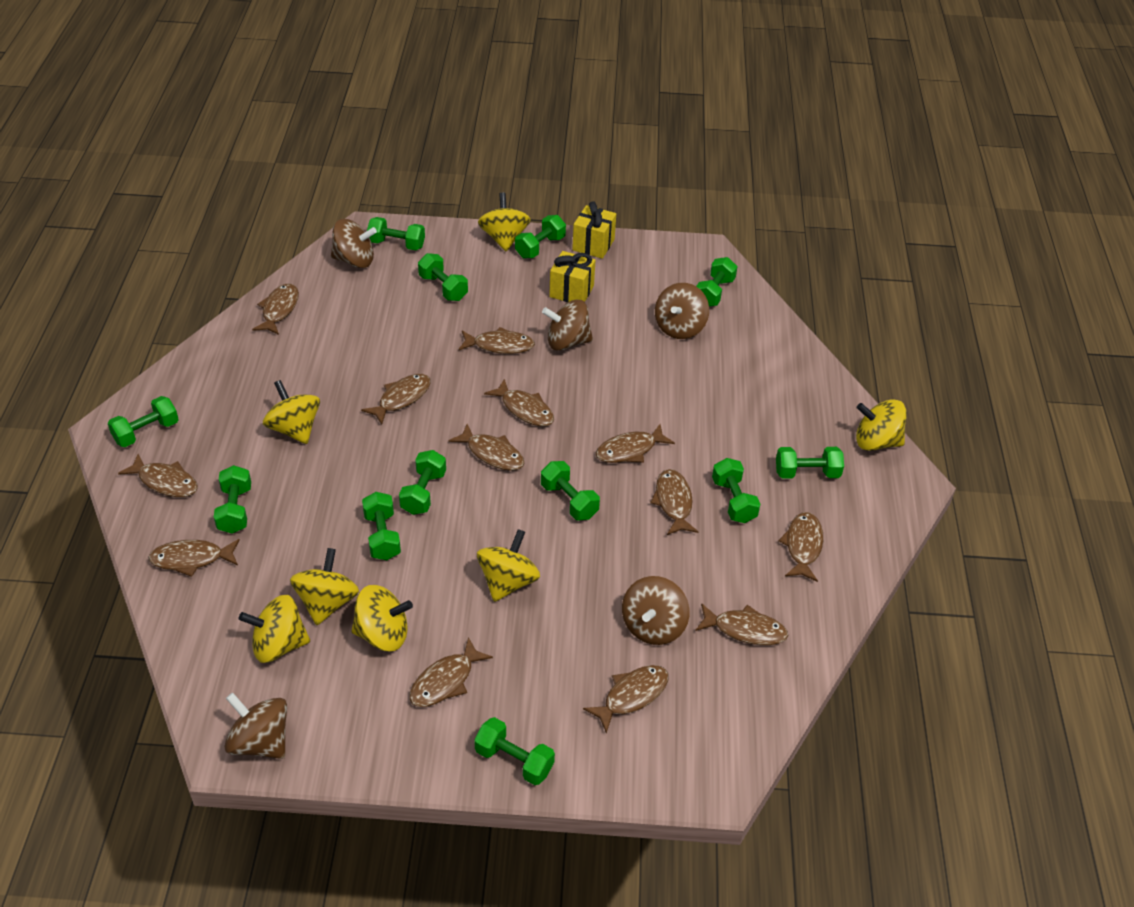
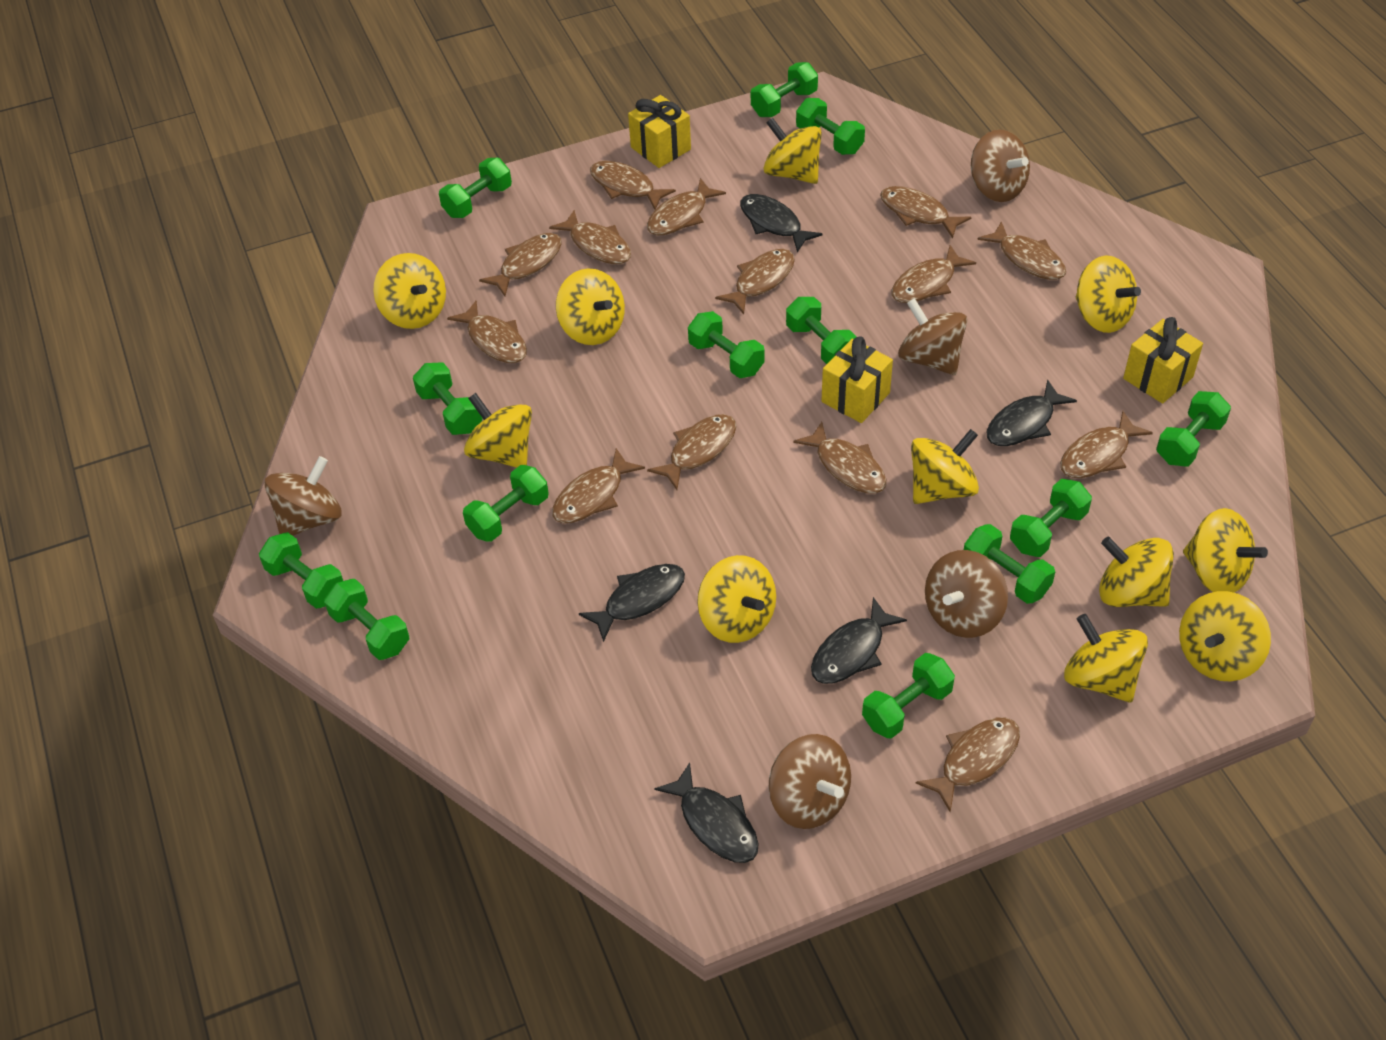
black fish: none = 0 -> [579,564,685,642] [654,762,759,863] [740,194,822,252] [811,597,907,684] [987,379,1077,446] = 5
brown fish: [118,454,198,497] [148,539,240,577] [252,284,299,335] [361,374,431,425] [409,637,493,707] [449,424,524,471] [459,327,535,354] [484,379,554,426] [583,665,669,734] [596,424,675,463] [650,469,698,535] [695,603,788,645] [779,512,823,582] = 13 -> [447,301,527,363] [479,233,562,296] [549,210,631,264] [552,448,645,523] [590,161,676,210] [647,178,726,235] [647,414,736,490] [715,249,795,314] [793,422,886,494] [880,186,971,238] [892,245,976,303] [916,717,1020,812] [977,221,1066,280] [1060,411,1153,478] = 14
green dumbbell: [108,396,179,447] [214,465,251,534] [362,492,401,560] [367,217,425,250] [399,450,446,515] [418,253,468,301] [474,717,555,785] [515,215,566,258] [541,461,600,520] [696,257,738,307] [712,458,760,523] [776,447,844,479] = 12 -> [259,532,343,609] [324,579,409,660] [413,362,483,435] [439,158,512,218] [463,465,549,542] [688,311,765,378] [751,62,818,117] [786,297,857,364] [796,98,865,155] [862,653,955,739] [964,524,1055,604] [1010,479,1092,557] [1156,391,1231,466] = 13
yellow gift: [549,251,596,302] [572,201,616,259] = 2 -> [628,95,691,168] [822,336,893,423] [1123,317,1203,403] = 3
yellow spinning top: [239,595,310,663] [263,380,320,444] [290,548,359,625] [351,585,413,651] [477,529,540,602] [478,193,530,251] [856,399,907,451] = 7 -> [373,253,446,329] [464,393,532,468] [556,269,625,345] [697,555,776,643] [764,118,822,184] [911,429,979,504] [1064,614,1148,702] [1076,255,1141,333] [1099,537,1174,607] [1179,591,1271,681] [1183,508,1268,593] = 11

